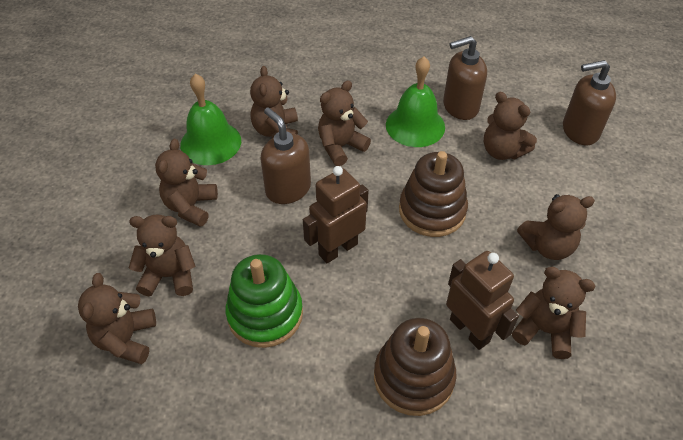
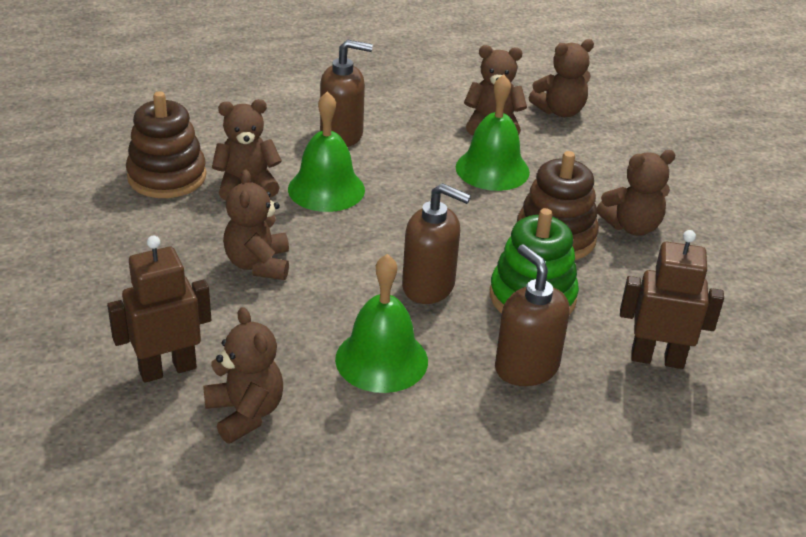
brown teddy bear: [78,273,156,364] [129,214,196,296] [155,139,218,227] [250,66,298,138] [318,81,371,166] [484,92,537,160] [512,267,595,359] [517,194,595,260] = 8 -> [203,307,283,444] [212,99,282,201] [223,170,289,280] [464,45,527,135] [529,39,594,117] [597,150,675,236] = 6
green bell: [180,73,241,165] [386,56,445,147] = 2 -> [288,91,365,212] [335,254,428,393] [456,74,530,191] = 3

